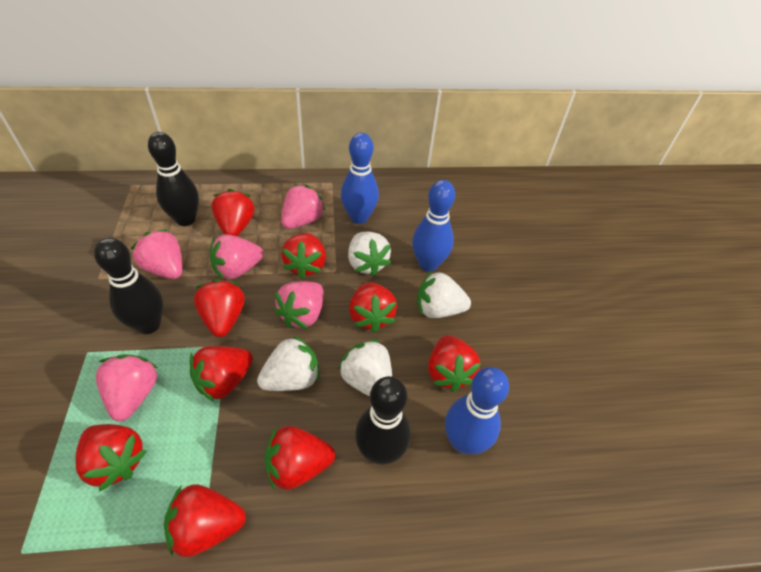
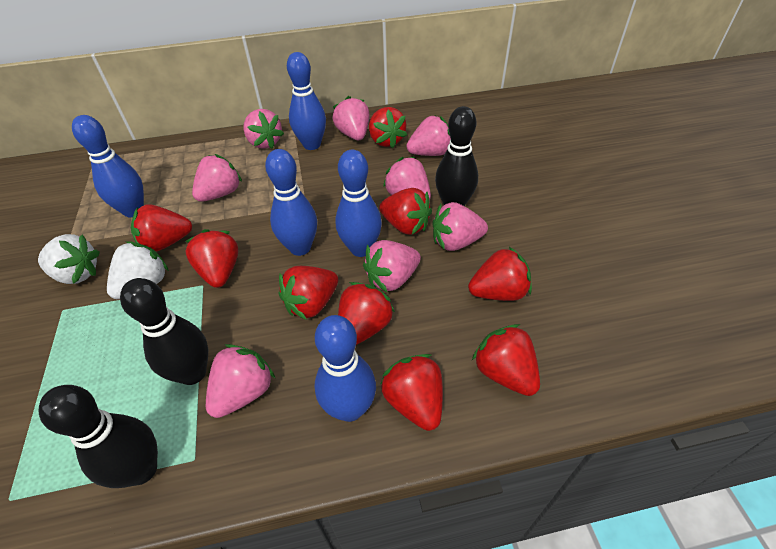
blue bowling pin: [341,133,379,224] [412,180,455,272] [445,367,509,454] = 3 -> [72,115,144,217] [265,149,317,256] [287,52,326,150] [315,315,376,422] [335,150,382,257] = 5
pink strawberry: [96,354,158,421] [131,229,183,279] [210,234,264,280] [274,281,324,329] [281,184,326,229] = 5 -> [192,154,242,202] [206,344,276,418] [243,109,284,149] [332,96,370,140] [363,240,421,292] [383,157,431,200] [406,116,451,156] [433,202,488,251] = 8
white strawberry: [257,335,320,391] [338,339,392,396] [348,231,391,276] [417,271,471,318] = 4 -> [38,234,100,284] [107,241,169,299] = 2

